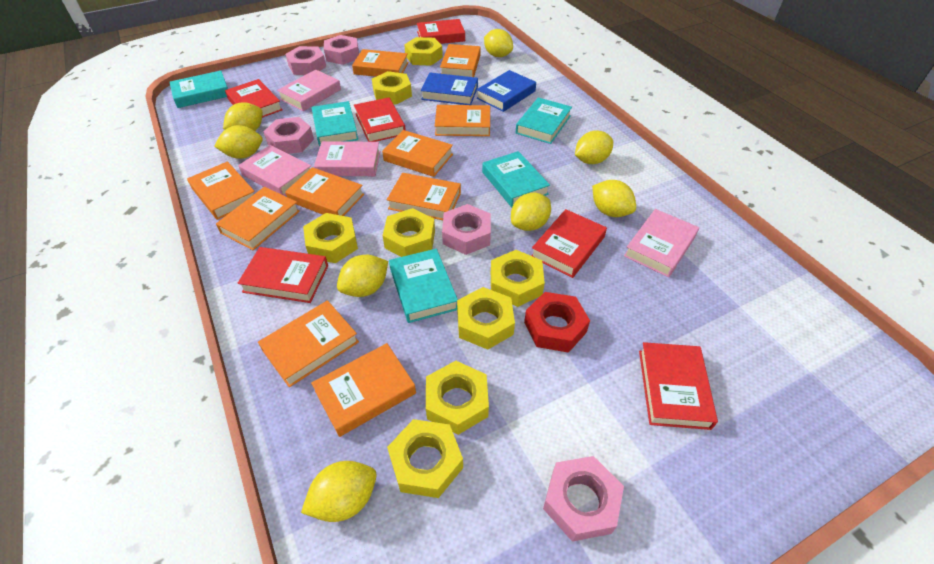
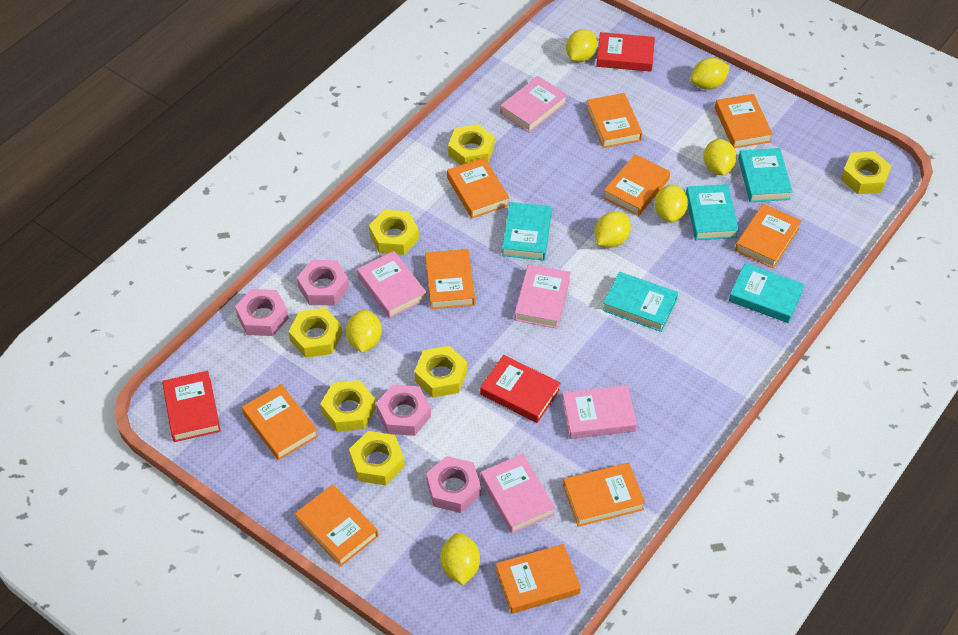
blue book: [421,73,478,105] [477,70,536,112] = 2 -> none = 0
pink book: [238,145,311,196] [277,70,341,111] [314,141,380,176] [624,209,699,277] = 4 -> [357,251,427,319] [480,454,555,534] [500,76,567,133] [514,264,571,329] [562,385,637,439] = 5
pink nut: [264,117,314,154] [285,46,326,75] [324,35,359,65] [442,204,491,255] [543,456,624,542] = 5 -> [235,289,289,336] [297,260,349,305] [376,385,431,436] [426,456,481,513] = 4
red book: [225,79,283,118] [237,247,328,303] [354,97,406,142] [417,19,465,44] [531,209,607,278] [639,342,718,430] = 6 -> [162,371,221,442] [480,355,560,423] [596,32,655,72] = 3
red nut: [524,292,590,353] = 1 -> none = 0
yellow lemon: [214,125,262,159] [223,102,263,131] [301,461,377,522] [337,255,388,297] [484,29,513,57] [511,193,551,231] [575,130,613,164] [592,180,636,217] = 8 -> [346,309,382,352] [440,533,480,585] [566,29,597,62] [595,212,631,248] [654,185,688,222] [690,58,730,90] [703,139,737,175] = 7
yellow nut: [303,213,358,263] [372,71,412,105] [382,208,435,257] [387,419,463,498] [404,37,443,66] [426,361,489,435] [457,287,515,350] [491,250,545,307] = 8 -> [288,308,342,358] [320,380,376,432] [349,431,405,485] [369,210,419,255] [414,346,467,398] [448,124,494,165] [841,151,891,194] = 7

